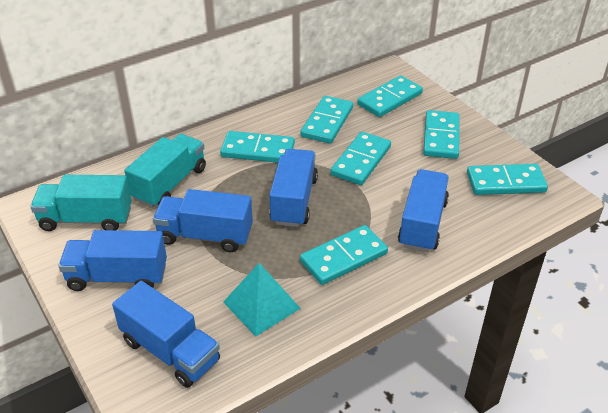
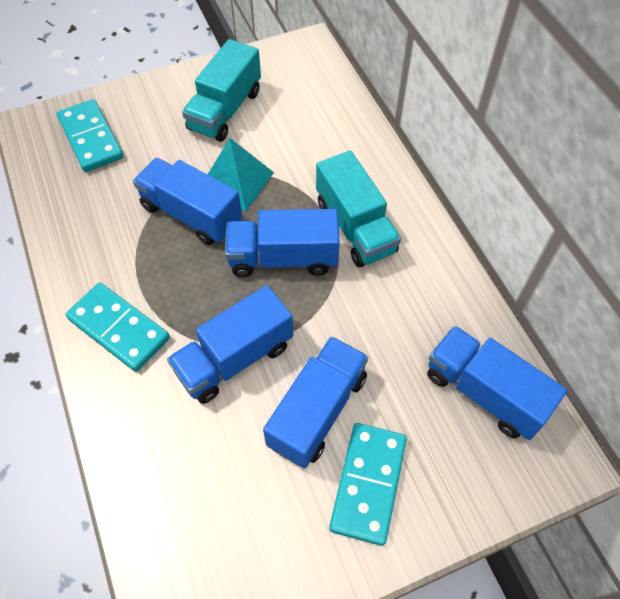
turquoise domino: [220,131,295,163] [300,225,388,285] [301,96,353,144] [330,132,391,185] [357,75,423,117] [423,110,460,159] [467,164,548,195] = 7 -> [57,99,123,172] [66,283,170,372] [329,423,407,546] = 3

